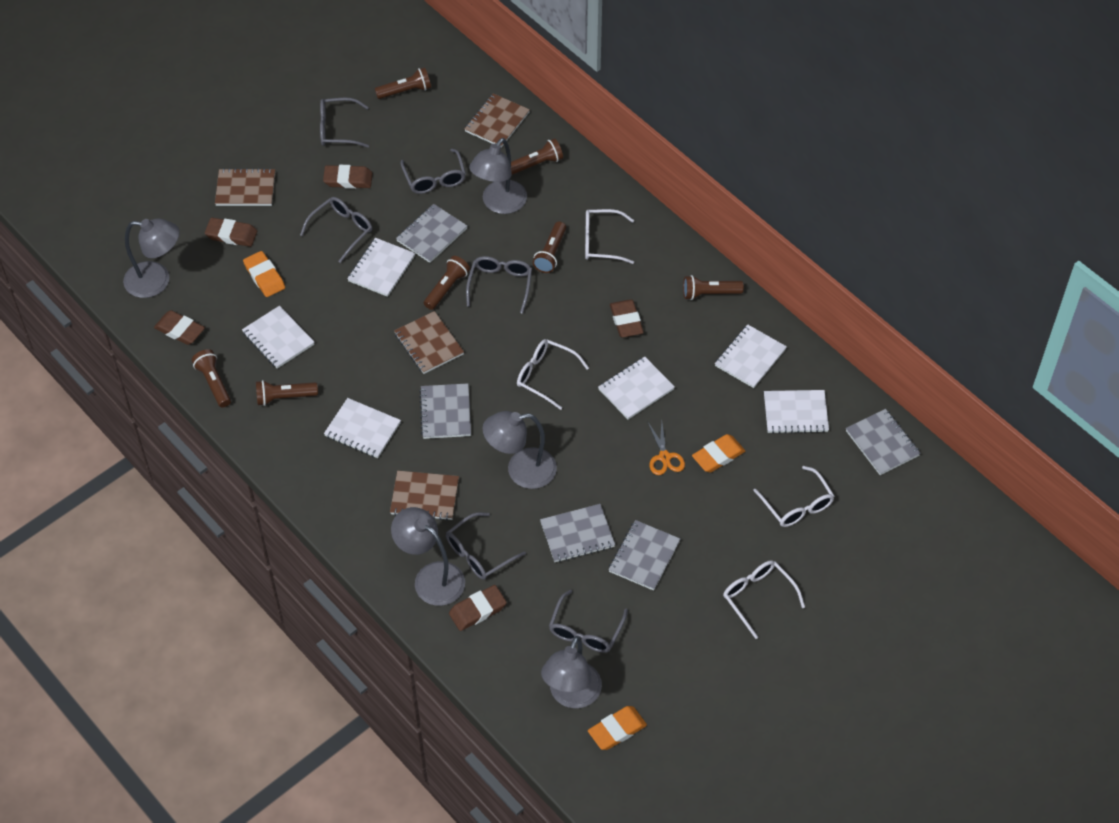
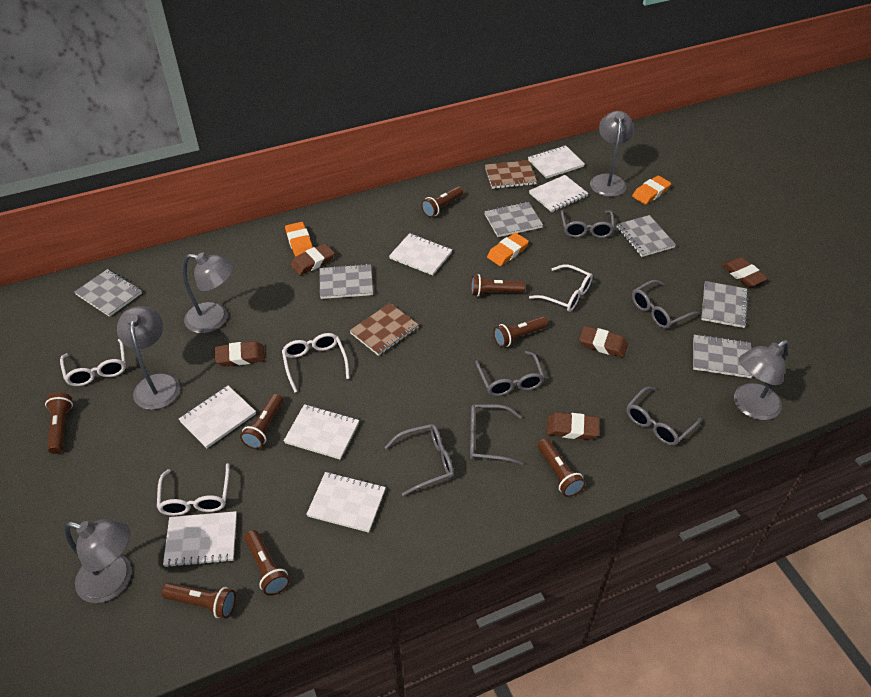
brown flashlight: [192,349,231,407] [256,380,318,406] [375,67,431,99] [424,256,470,310] [511,138,563,175] [533,221,566,273] [683,275,744,300] = 7 -> [45,393,73,454] [161,583,236,619] [240,394,283,449] [244,530,290,596] [421,186,463,217] [471,274,525,296] [493,316,548,348] [538,438,586,497] = 8
brown notebook: [215,168,275,206] [390,471,459,520] [394,311,464,374] [464,93,530,148] = 4 -> [349,303,419,356] [485,160,537,189] = 2
grey notebook: [396,204,467,263] [419,383,471,439] [540,504,615,562] [608,520,680,591] [846,409,921,475] = 5 -> [75,269,142,317] [320,264,373,299] [484,202,543,237] [617,215,676,257] [693,334,752,378] [701,281,748,328] = 6
orange scissors: [647,421,685,475] = 1 -> none = 0
white notebook: [242,306,314,369] [324,398,401,458] [347,238,415,297] [598,356,675,419] [715,324,787,388] [764,390,829,434] = 6 -> [163,511,237,568] [179,386,256,448] [284,404,359,460] [306,472,386,533] [389,233,452,276] [528,145,585,179] [529,175,589,212] = 7

